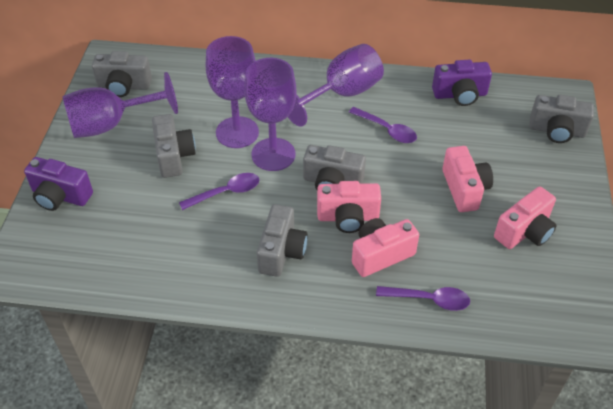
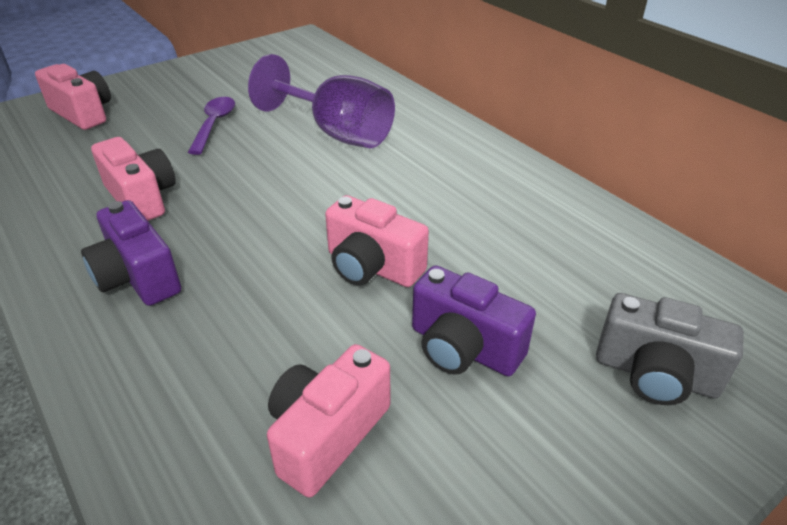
grey camera: [92,51,152,97] [152,114,196,178] [257,204,308,277] [303,145,366,190] [529,95,594,143] = 5 -> [596,293,744,405] = 1
purple goblet: [62,72,178,138] [206,36,259,148] [244,58,297,171] [288,44,384,127] = 4 -> [248,54,395,148] = 1
purple spoon: [179,173,259,210] [349,107,417,143] [376,286,470,311] = 3 -> [188,97,235,155] = 1

